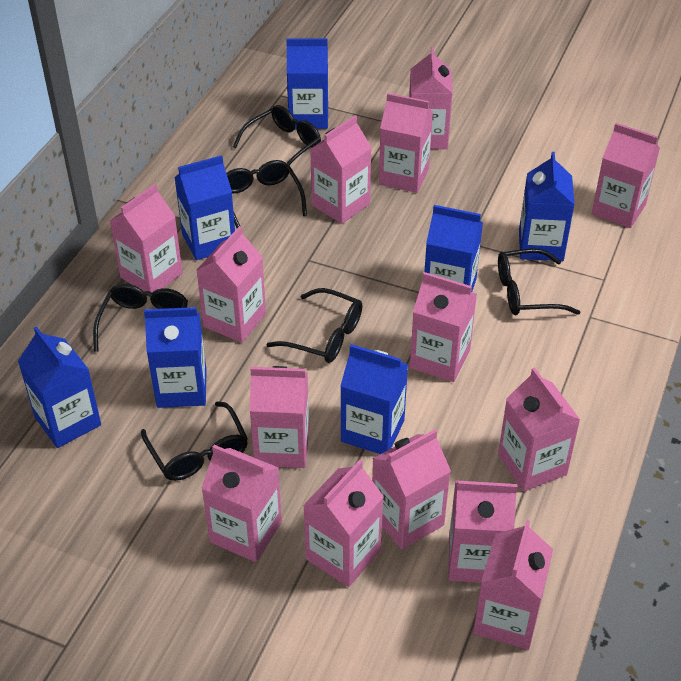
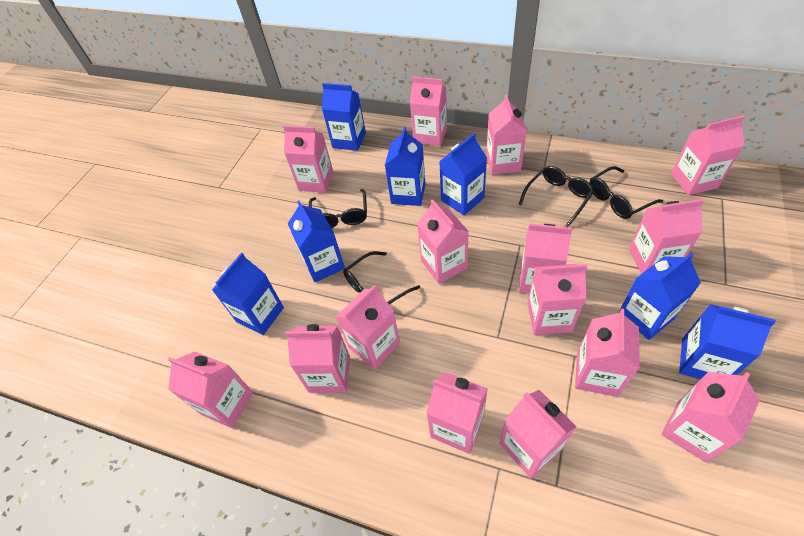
black glasses: [93,284,188,352] [141,401,248,481] [226,160,307,228] [233,105,321,165] [266,288,362,363] [498,249,580,315] = 6 -> [309,189,367,229] [343,251,420,304] [518,166,594,227] [589,166,663,219] = 4
pink carton: [110,184,183,293] [196,226,266,343] [201,445,282,562] [250,366,309,468] [303,460,384,587] [310,115,372,224] [372,429,451,550] [379,93,433,193] [409,47,453,149] [410,272,477,382] [449,480,517,583] [473,520,553,650] [498,368,580,492] [592,123,660,228] = 14 -> [168,351,253,428] [283,125,334,193] [285,324,350,393] [336,285,400,369] [410,76,447,146] [417,199,469,284] [426,372,488,454] [486,95,527,175] [500,390,577,478] [519,224,572,293] [527,264,587,335] [575,309,640,397] [629,199,704,274] [661,372,760,462] [671,116,745,195] = 15

